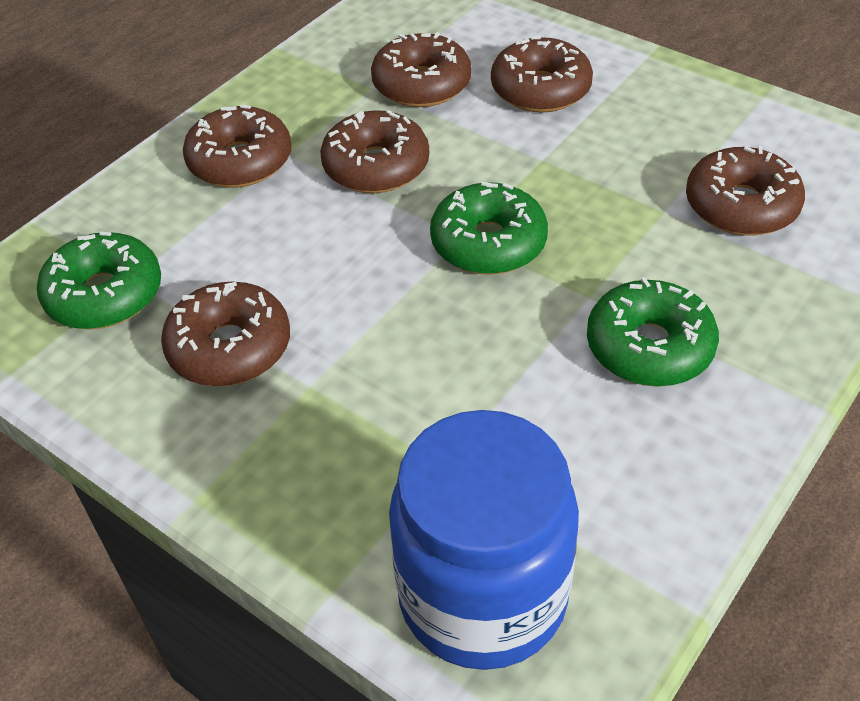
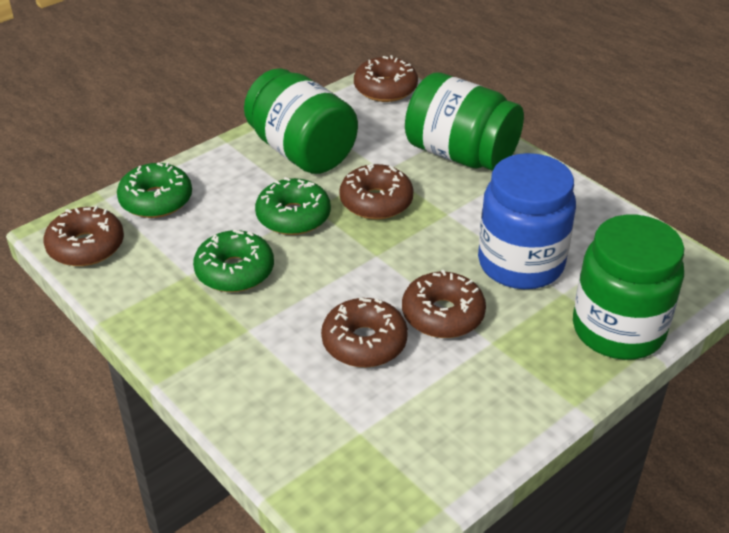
brown donut: [161,282,290,387] [183,104,292,188] [320,110,429,193] [371,32,471,107] [491,36,593,112] [686,146,805,236] = 6 -> [43,206,124,266] [321,298,408,367] [339,164,414,220] [354,55,418,102] [402,270,486,338] = 5
green jar: none = 0 -> [244,68,358,174] [405,73,524,171] [573,215,684,360] = 3

